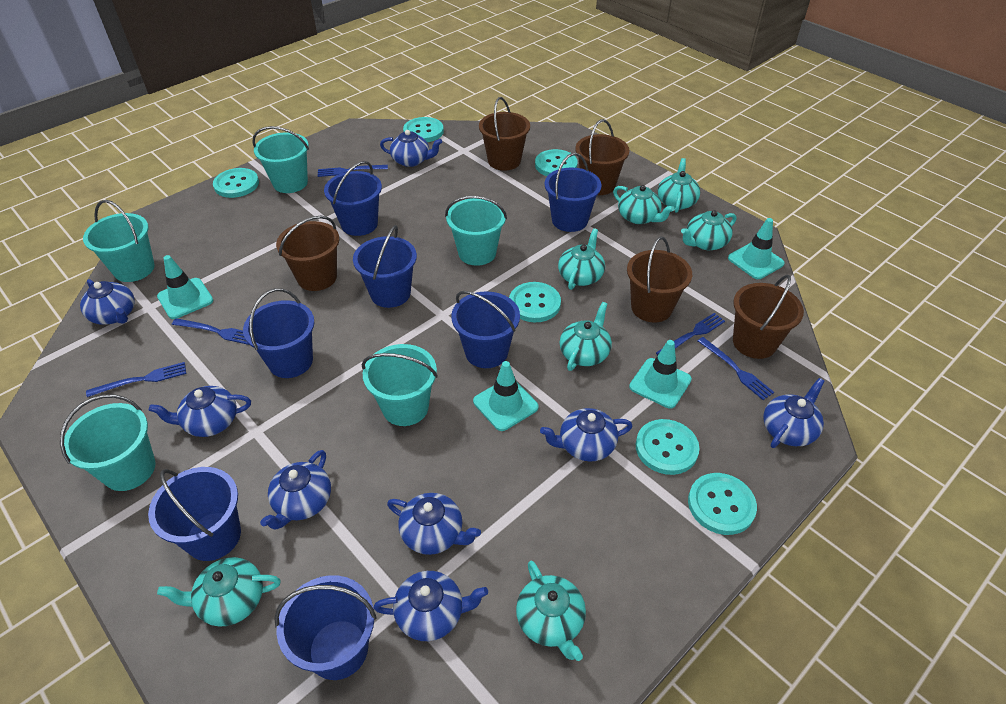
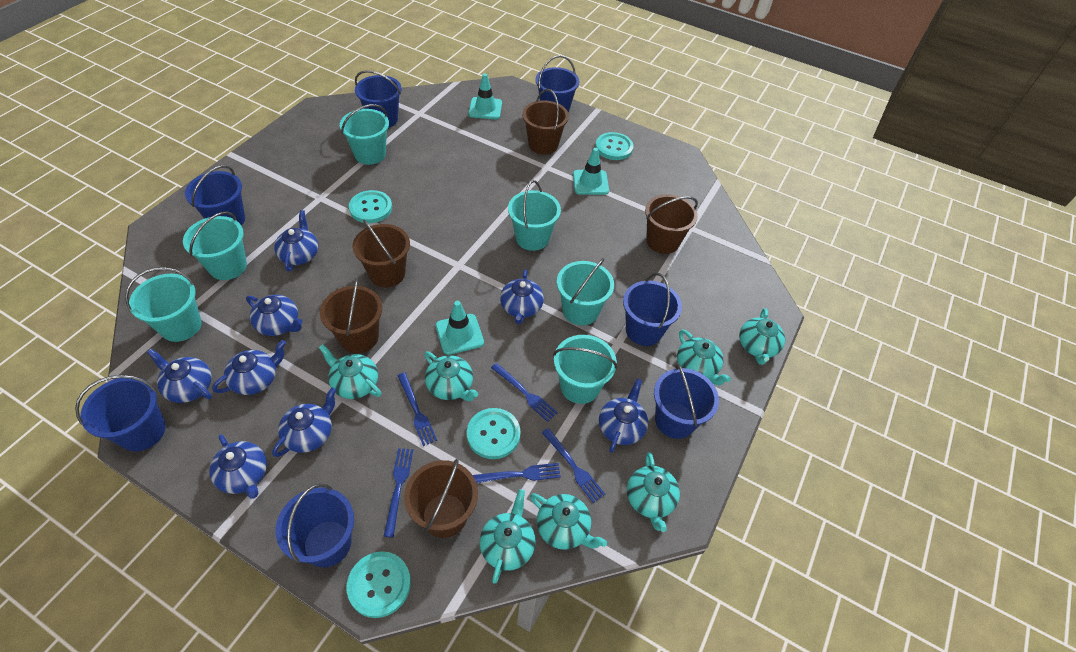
turquoise bucket: [60,394,156,491] [83,200,155,282] [252,126,309,193] [362,344,438,426] [445,196,507,266] = 5 -> [125,267,202,342] [183,211,247,280] [340,104,389,165] [508,180,561,251] [553,335,618,404] [557,258,614,325] = 6
turquoise button: [213,168,259,198] [403,117,444,142] [509,282,561,322] [535,149,578,176] [636,419,700,475] [688,473,757,535] = 6 -> [346,551,411,618] [349,190,392,223] [467,408,521,459] [595,132,634,160] = 4
turquoise traffic cone: [157,255,213,319] [473,361,539,431] [629,340,692,408] [728,218,785,279] = 4 -> [436,301,484,355] [469,73,502,119] [573,148,609,195] = 3

